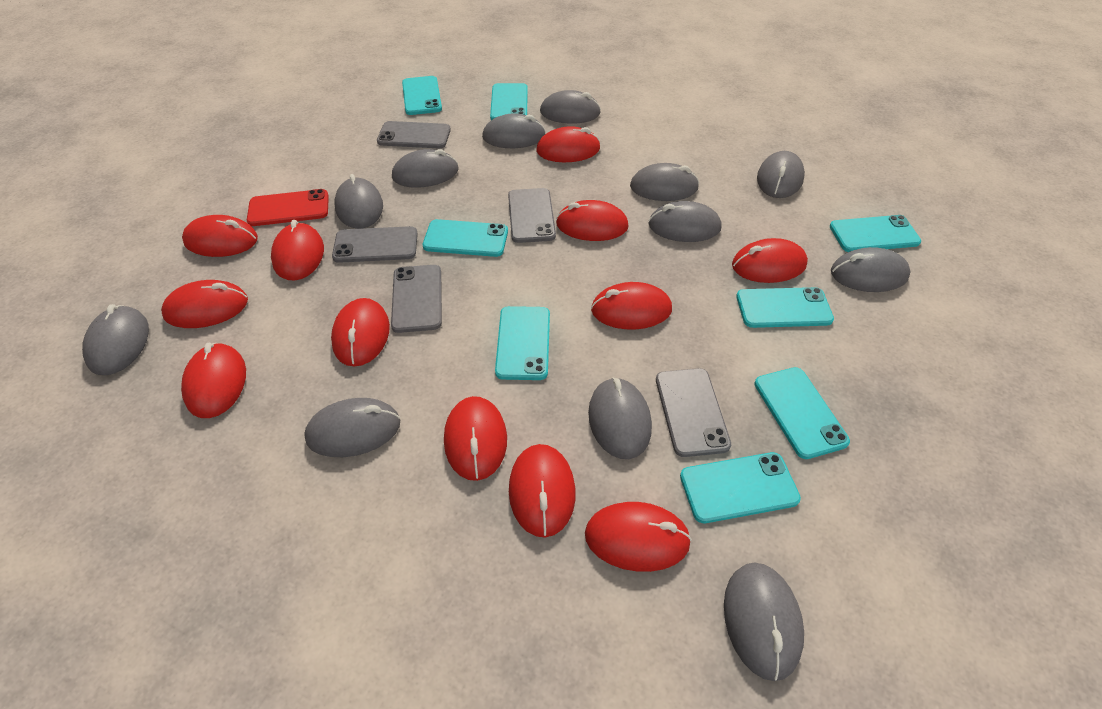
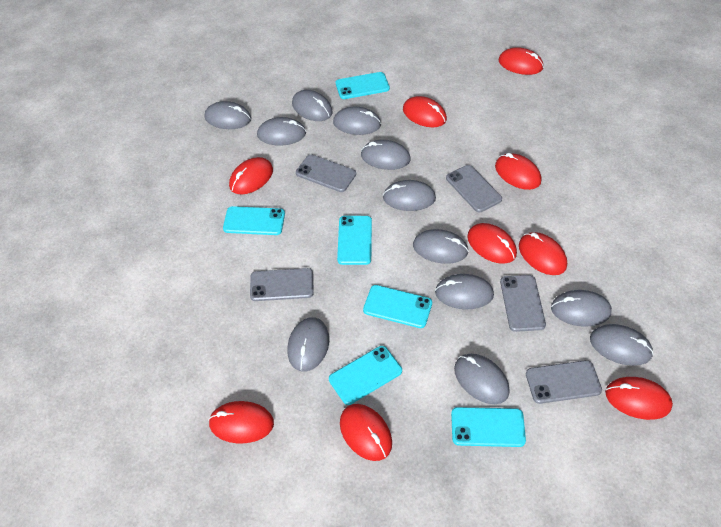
red mouse: [161,280,248,328] [181,343,246,418] [182,215,258,257] [271,220,324,280] [331,298,390,366] [444,396,507,481] [509,444,575,537] [536,126,600,162] [556,200,629,241] [585,502,692,572] [591,282,672,330] [732,238,808,283] = 12 -> [208,401,274,444] [229,157,273,194] [340,404,392,461] [403,96,447,127] [467,223,517,264] [495,153,541,190] [499,47,544,75] [519,232,567,275] [605,377,673,420] = 9
red phone: [247,189,329,226] = 1 -> none = 0
turquoise phone: [402,76,442,115] [423,219,508,257] [490,83,528,120] [495,306,550,380] [680,452,801,523] [736,287,834,328] [754,367,850,459] [830,215,921,252] = 8 -> [223,206,285,235] [329,346,402,405] [336,72,390,99] [337,216,372,265] [363,285,432,328] [451,407,526,447] = 6

